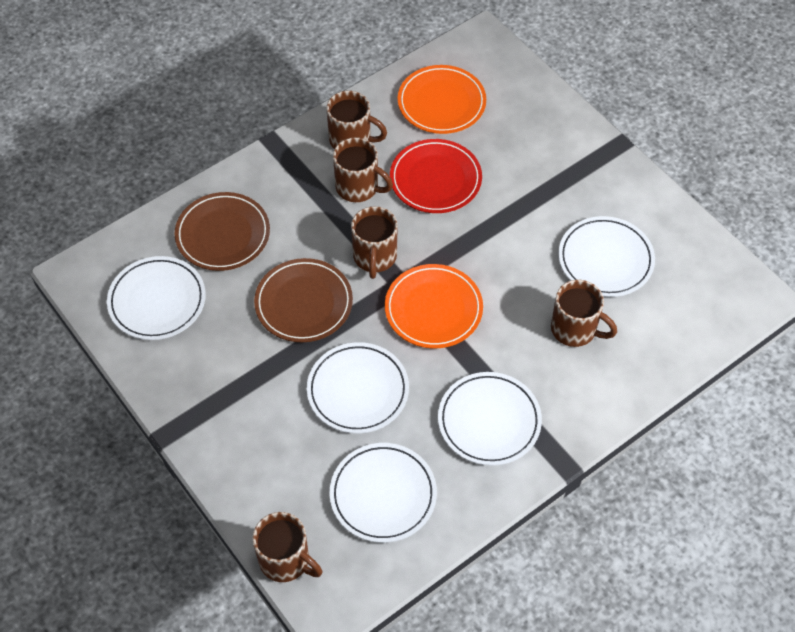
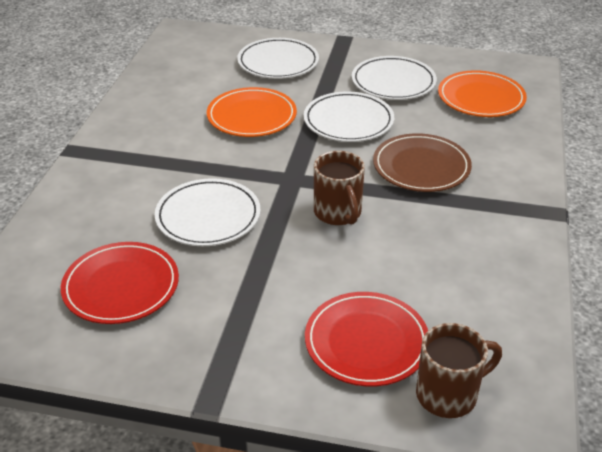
brown mug: [252,512,323,582] [326,91,387,149] [333,137,393,202] [351,206,398,279] [551,280,617,347] = 5 -> [314,151,365,225] [416,323,502,418] = 2
brown plate: [175,192,270,271] [254,258,353,342] = 2 -> [373,133,472,192] = 1
red plate: [390,139,482,213] = 1 -> [61,242,179,324] [305,292,428,387] = 2
white plate: [107,256,206,340] [307,342,409,434] [330,443,437,543] [438,372,542,466] [558,216,655,297] = 5 -> [155,178,260,246] [237,38,319,79] [304,91,394,142] [352,56,437,100] = 4

